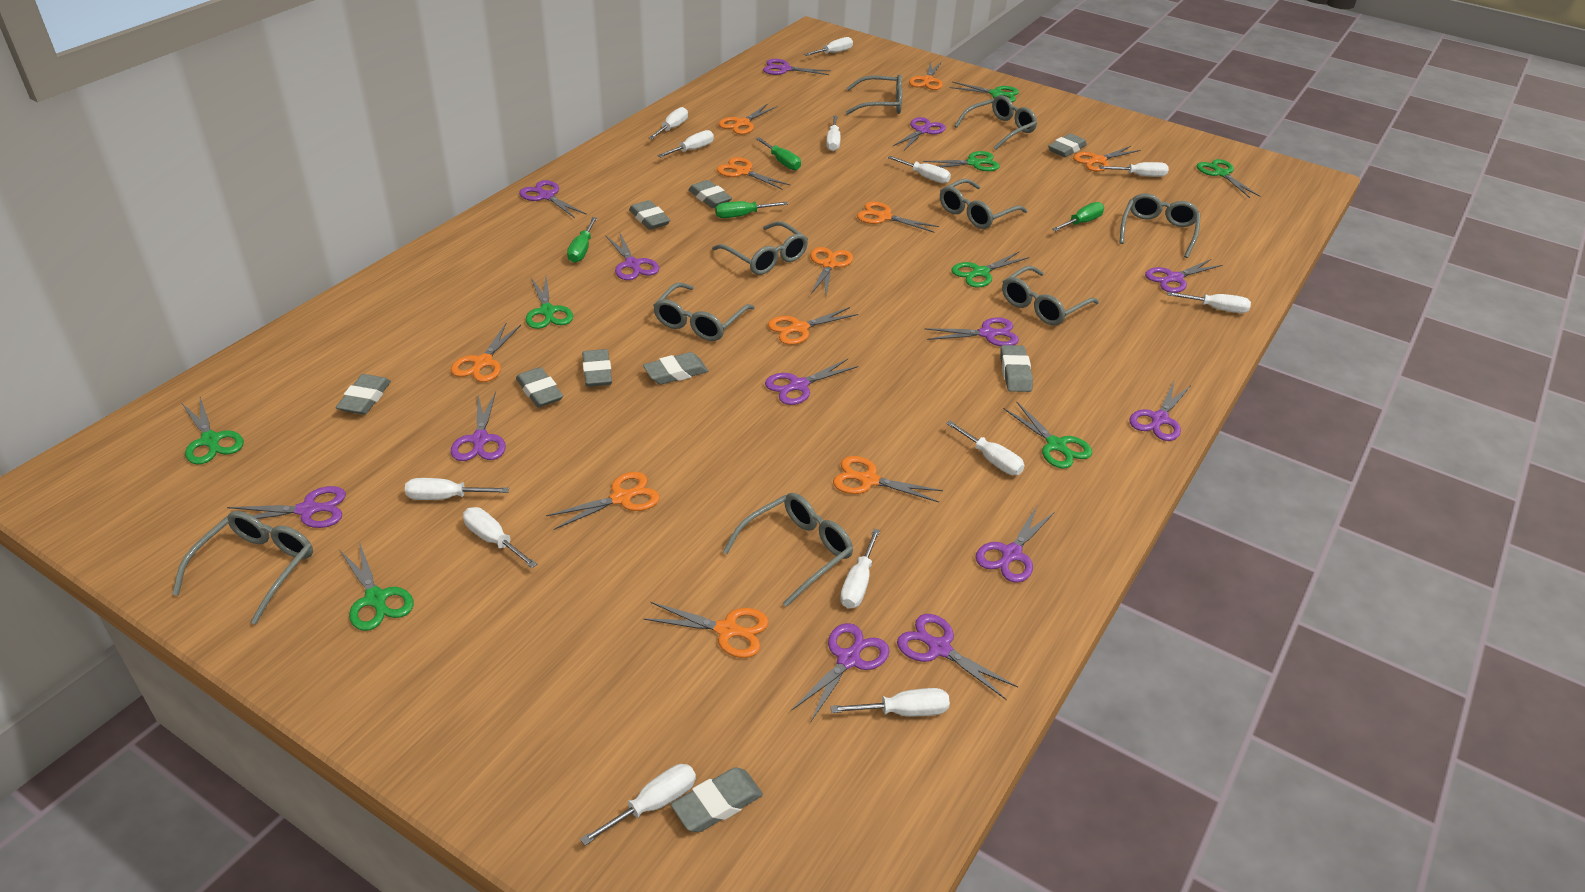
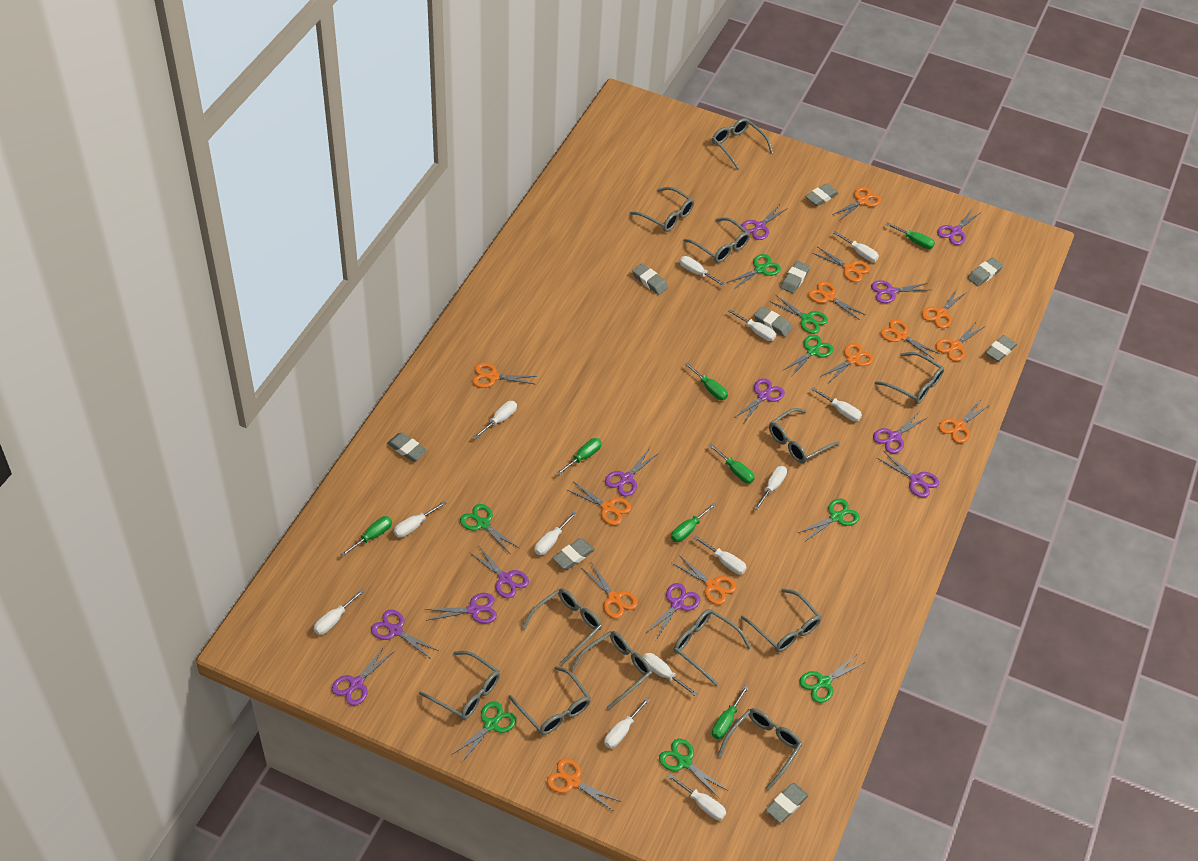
green screwdriver: [567,217,597,263] [715,201,788,218] [755,137,801,170] [1052,202,1104,231] = 4 -> [341,516,392,557] [556,438,602,475] [671,503,716,542] [685,362,728,400] [708,444,755,484] [712,685,749,739] [886,222,935,249] = 7
grey glasses: [172,511,313,625] [653,282,755,341] [712,221,808,275] [723,493,853,607] [846,74,903,115] [940,179,1027,229] [954,95,1037,150] [1002,266,1099,325] [1119,193,1200,258] = 9 -> [419,651,500,720] [508,666,591,735] [522,588,602,665] [571,631,652,710] [630,187,694,232] [674,609,751,686] [684,217,750,263] [712,118,773,170] [718,708,802,791] [741,588,821,652] [769,408,840,463] [875,352,944,404] = 12
orange scissors: [451,323,521,382] [546,472,660,530] [643,602,769,658] [717,157,790,190] [718,104,777,135] [768,307,858,345] [810,247,853,295] [833,456,943,502] [857,201,939,233] [909,62,943,90] [1073,146,1140,172] = 11 -> [472,363,537,388] [547,758,621,812] [566,482,631,525] [583,562,638,619] [672,555,737,605] [808,281,866,320] [812,247,870,282] [821,343,874,382] [832,187,881,221] [881,320,940,359] [922,289,967,328] [936,322,984,361] [939,401,990,443] = 13
purple scissors: [227,486,346,528] [451,392,506,461] [519,180,587,218] [606,232,659,280] [763,59,831,75] [765,359,858,405] [791,623,889,723] [893,117,946,150] [897,614,1018,700] [925,318,1019,346] [975,506,1055,583] [1130,380,1191,441] [1145,259,1222,293] = 13 -> [332,645,393,706] [371,610,439,659] [425,593,497,624] [469,545,529,598] [605,449,659,497] [646,583,700,640] [734,378,785,424] [741,204,788,240] [871,280,930,303] [873,412,928,453] [877,451,939,498] [937,209,980,245] = 12

